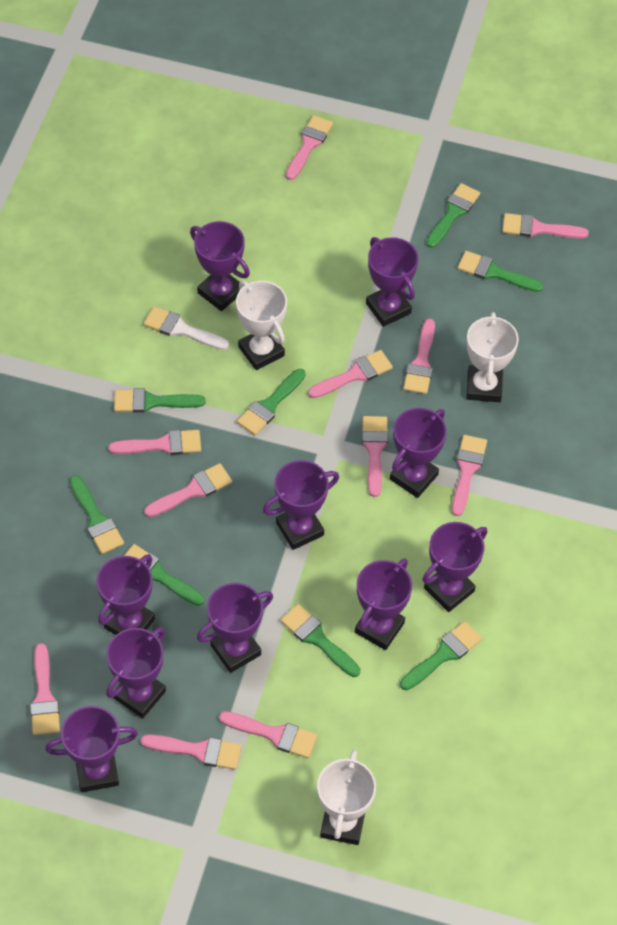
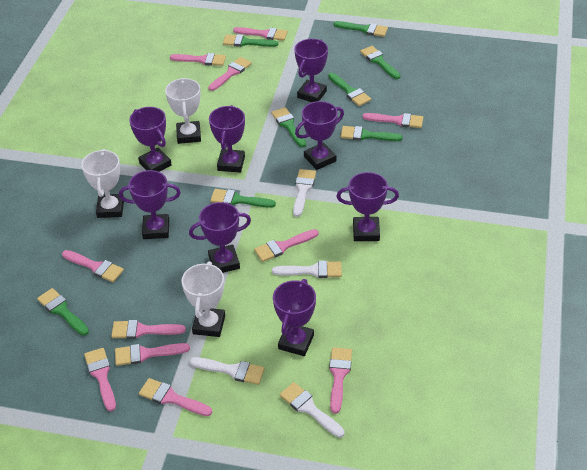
purple trophy: [45,706,138,792] [96,554,155,635] [106,627,166,718] [190,221,250,311] [197,583,273,673] [263,460,339,550] [355,559,412,650] [366,237,418,327] [390,408,447,498] [422,522,488,612] = 10 -> [119,170,181,239] [129,107,172,172] [189,202,251,273] [209,105,245,173] [273,279,316,356] [294,39,328,102] [295,101,344,170] [337,172,399,241] = 8
white brush: [143,306,229,350] = 1 -> [190,357,265,385] [272,261,342,278] [280,382,344,438] [293,169,316,217] = 4

